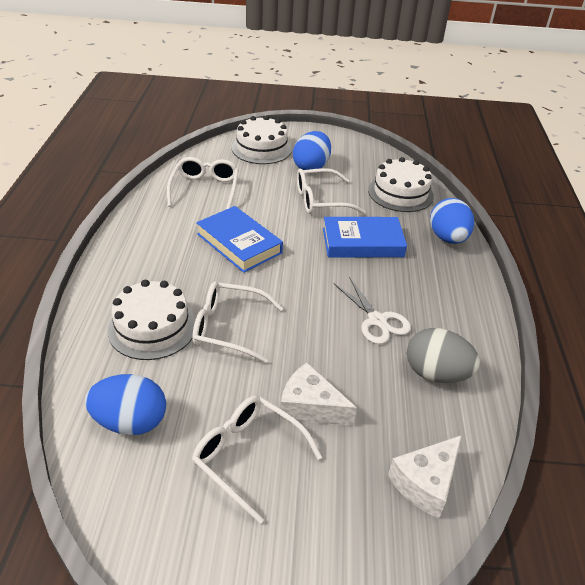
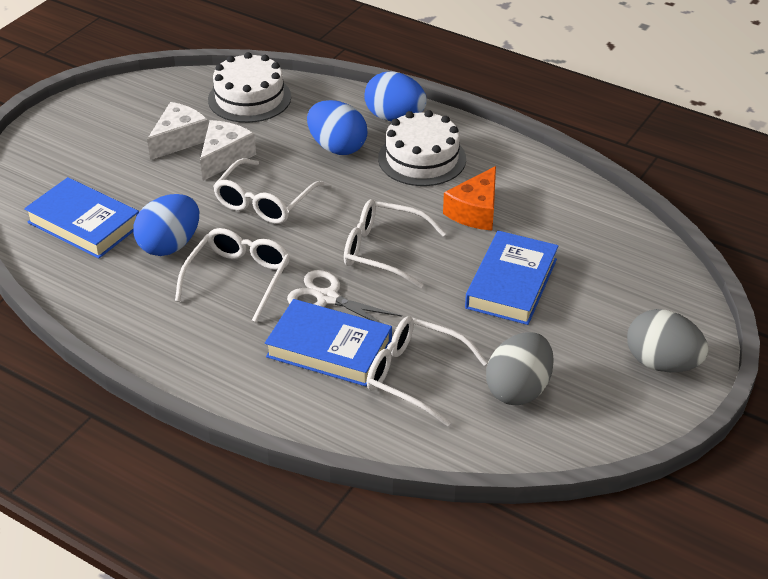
blue book: [196,206,283,273] [323,217,407,258] = 2 -> [24,177,139,259] [265,299,392,387] [465,231,558,325] = 3
grey egg: [407,328,480,383] = 1 -> [486,332,554,405] [627,309,709,372] = 2
orange cheese: none = 0 -> [443,166,496,231] = 1
white cake: [107,280,196,360] [232,116,292,164] [368,157,434,212] = 3 -> [208,52,291,123] [378,110,466,186] = 2

